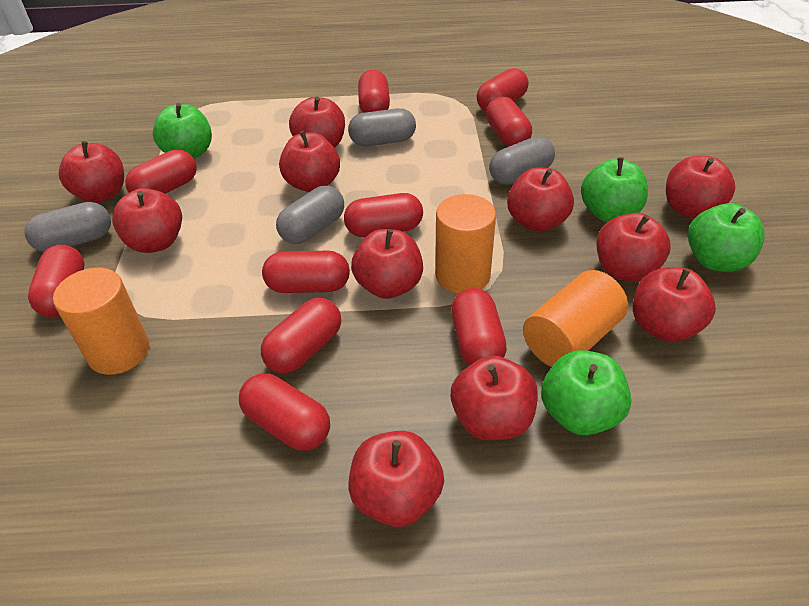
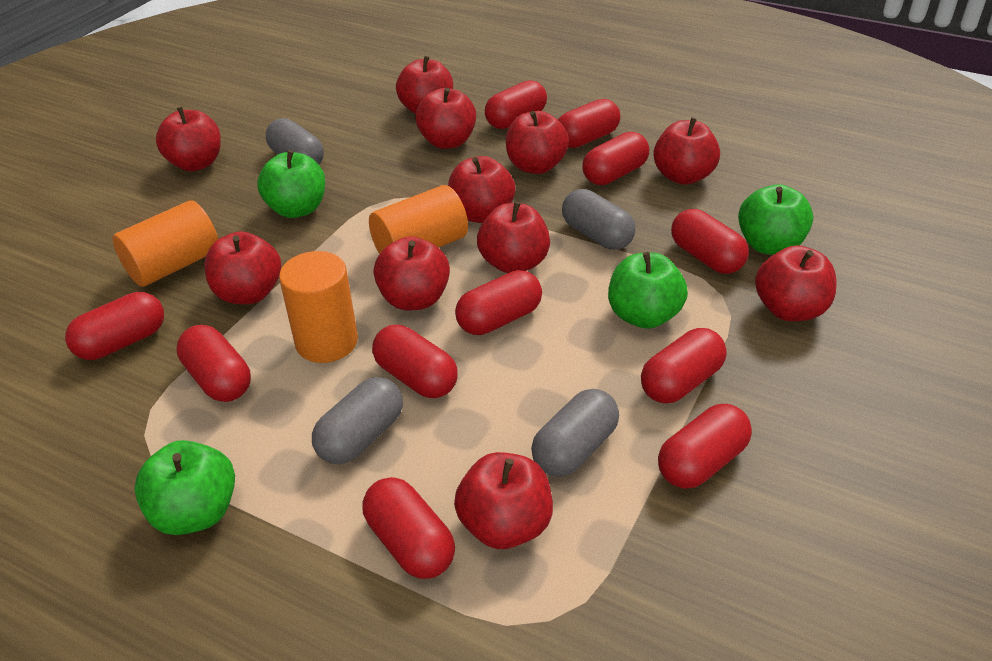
red capsule: [28,245,84,317] [125,149,197,194] [239,374,330,451] [261,298,341,374] [262,251,350,293] [344,193,423,237] [358,70,390,113] [451,288,507,366] [477,68,529,111] [486,97,532,147] = 10 -> [65,292,164,360] [176,325,251,402] [362,477,455,579] [372,325,458,398] [455,270,542,335] [485,80,547,129] [558,99,620,148] [582,132,649,185] [641,328,727,403] [658,404,752,489] [671,209,749,274] = 11

